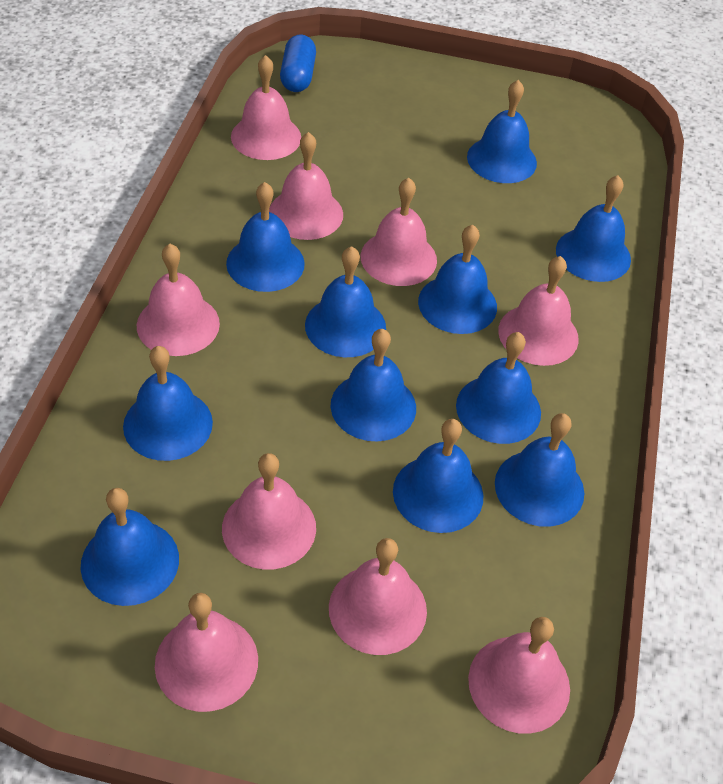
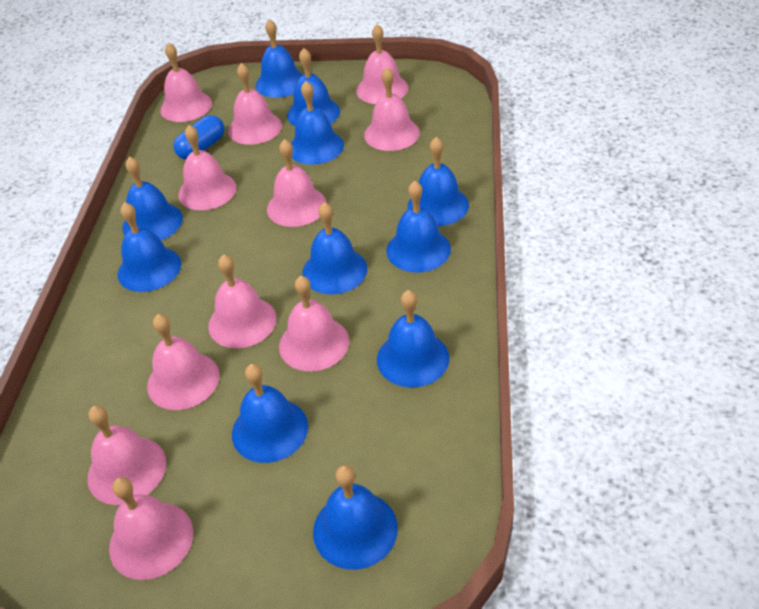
pink bell: [137,244,220,356] [155,593,258,712] [222,453,316,570] [231,55,301,160] [269,132,343,240] [329,538,427,655] [361,178,437,286] [468,617,570,734] [498,256,579,366] = 9 -> [87,405,166,505] [109,477,193,580] [147,314,220,410] [160,43,212,122] [178,125,237,210] [208,254,277,348] [228,63,282,145] [267,139,327,227] [279,276,349,371] [356,24,408,104] [364,67,420,151] = 11

